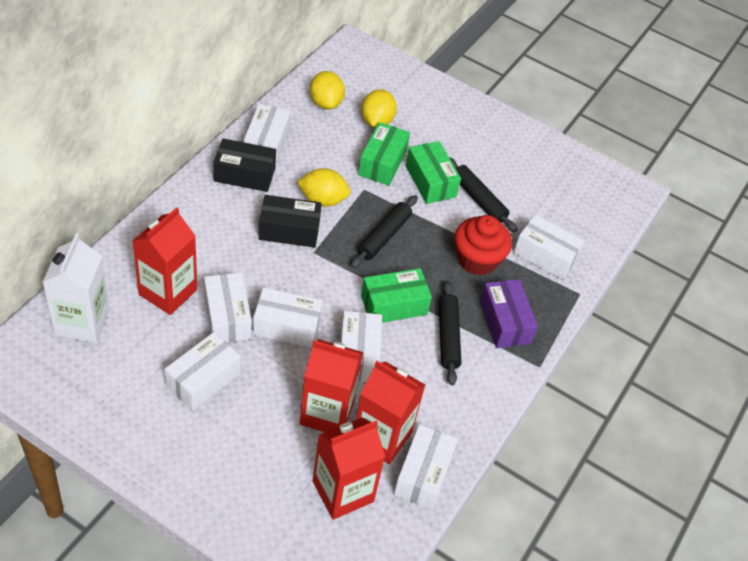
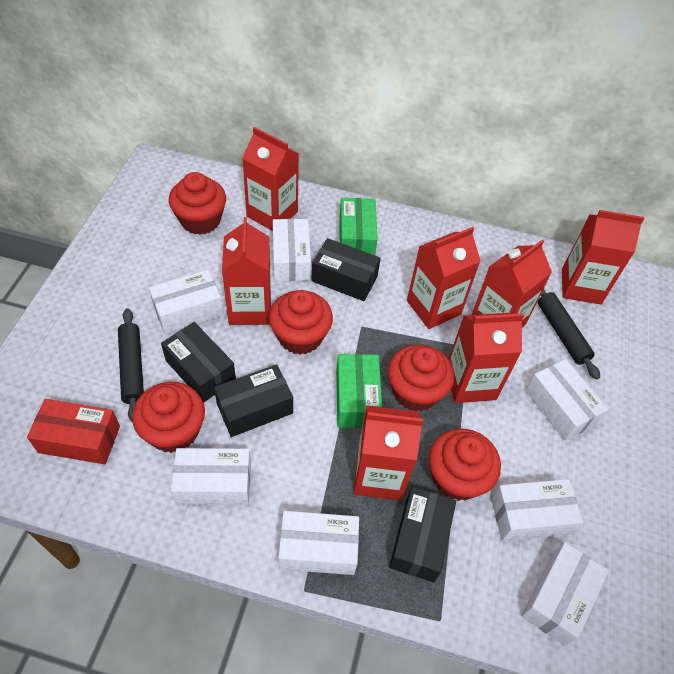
black box: [214,138,276,192] [259,195,322,248] = 2 -> [161,322,236,402] [214,364,293,437] [311,238,381,301] [389,487,456,582] = 4
black rolling pin: [351,195,418,268] [439,281,462,385] [449,157,517,233] = 3 -> [118,308,144,423] [538,289,600,380] = 2
green box: [358,122,410,186] [361,268,432,323] [406,141,461,204] = 3 -> [336,354,382,428] [339,198,378,255] = 2
purple box: [480,279,538,348] = 1 -> none = 0
red box: none = 0 -> [27,399,120,464] = 1
red carton: [133,207,197,315] [300,339,363,432] [313,417,385,520] [356,361,425,464] = 4 -> [222,217,271,325] [242,127,299,231] [354,405,423,500] [407,227,481,329] [448,313,524,403] [472,240,552,327] [562,210,644,304] = 7
red cupcake: [455,215,512,276] = 1 -> [132,382,205,453] [169,172,226,235] [269,290,333,355] [388,344,454,411] [429,429,501,501] = 5
white carton: [43,234,110,343] = 1 -> none = 0
yellow lemon: [297,168,351,207] [310,71,345,110] [361,89,397,128] = 3 -> none = 0

